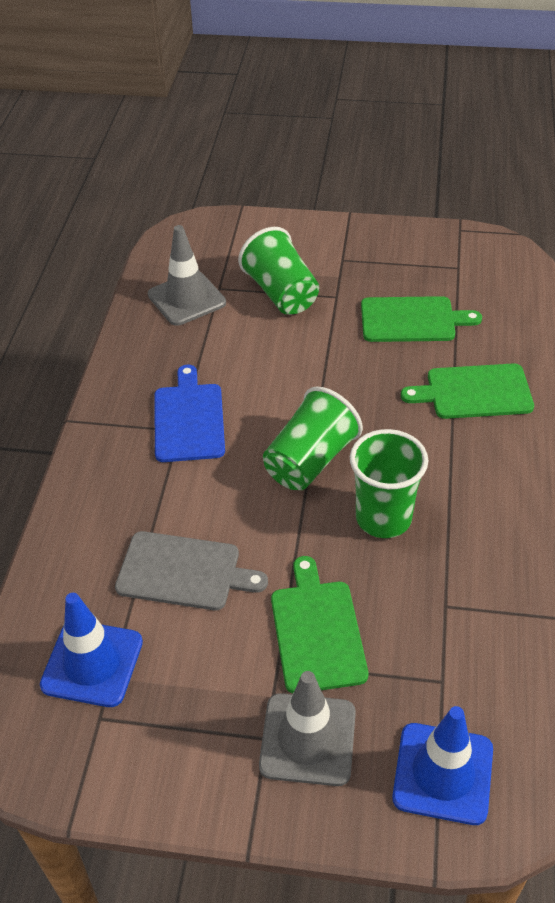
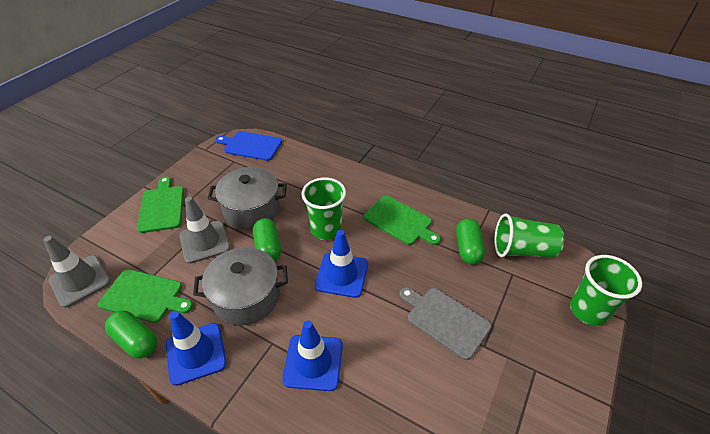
blue traffic cone: [40,593,143,707] [392,706,493,825] = 2 -> [166,311,227,386] [282,320,343,391] [315,230,368,298] = 3
green capsule: none = 0 -> [105,310,157,359] [253,218,281,261] [456,219,485,265] = 3
grey pot: none = 0 -> [193,247,288,325] [207,167,287,229] = 2

